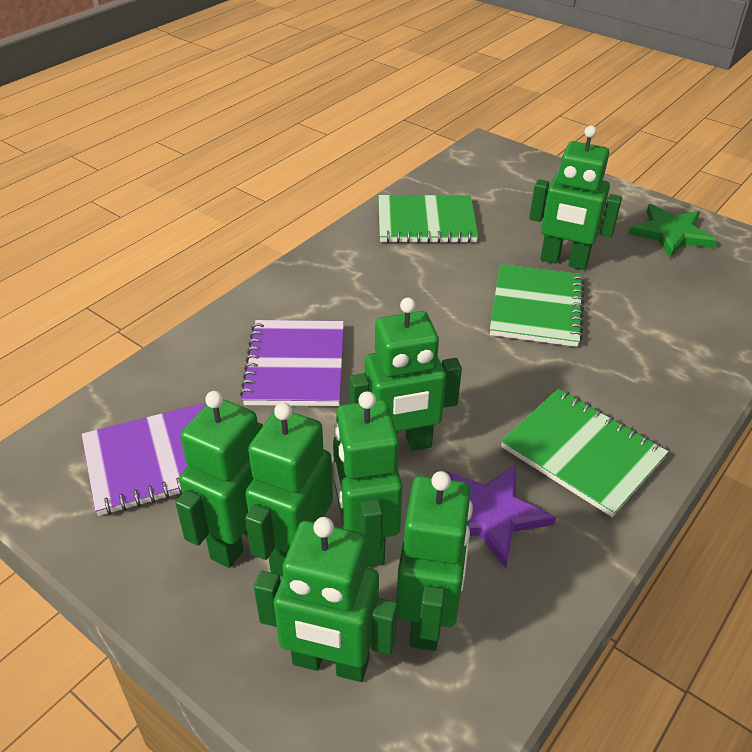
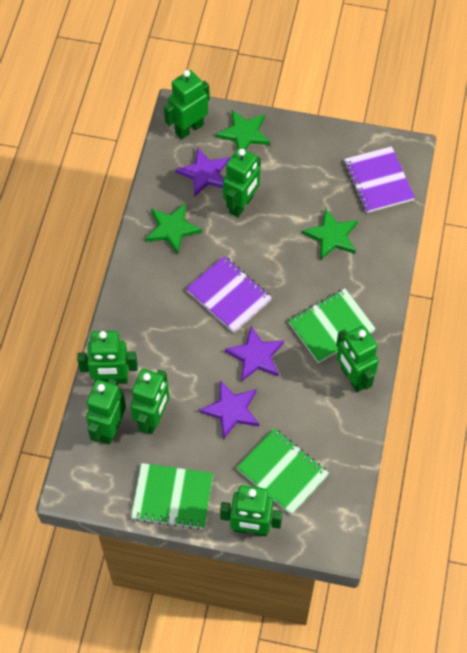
green star: [628,204,717,258] = 1 -> [145,203,202,255] [216,110,270,150] [302,208,358,259] = 3
purple star: [445,465,556,568] = 1 -> [176,148,230,197] [199,381,259,439] [225,326,284,381] = 3

